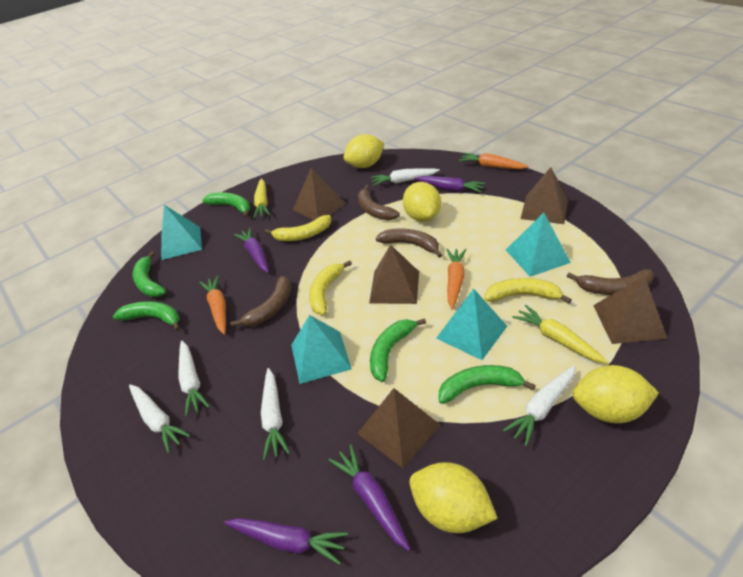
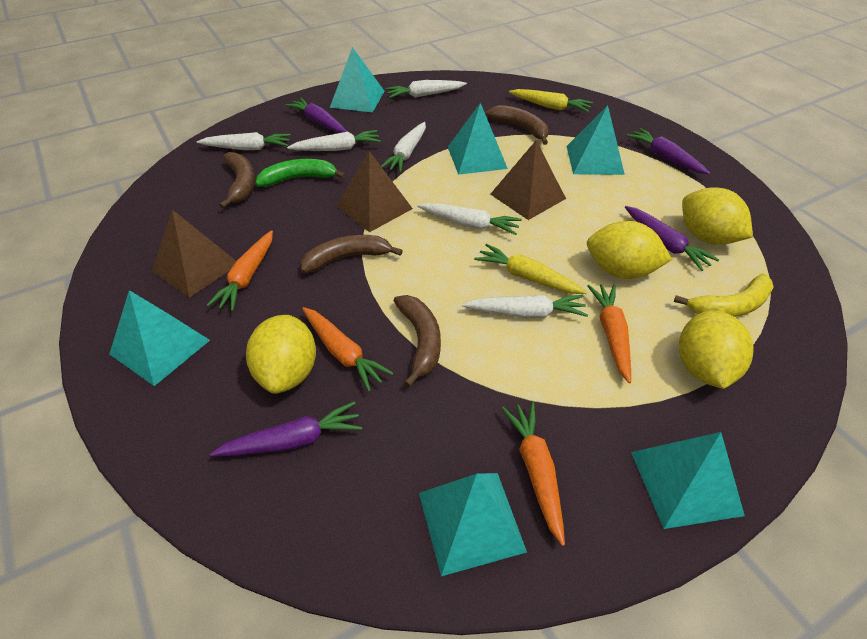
brown pyramid: [293,168,346,220] [357,388,441,468] [369,245,419,304] [520,167,568,224] [593,276,667,344] = 5 -> [152,210,236,298] [336,151,413,232] [491,140,566,220] = 3
green banana: [113,301,180,331] [133,251,166,297] [202,192,250,218] [370,318,426,382] [439,365,536,404] = 5 -> [255,159,346,187] = 1
orange carrot: [199,275,226,335] [446,249,466,310] [459,152,529,169] = 3 -> [206,230,273,311] [302,307,394,392] [502,402,565,546] [587,284,631,383] = 4
turquoise pyramid: [161,205,202,260] [291,315,352,384] [436,289,507,360] [506,213,571,277] = 4 -> [109,290,210,386] [330,47,385,113] [419,473,527,576] [448,102,508,175] [566,105,625,175] [631,432,745,529] = 6
white carrot: [129,384,190,453] [178,341,210,417] [261,368,290,460] [371,168,440,186] [503,365,576,447] = 5 -> [197,132,291,150] [287,130,381,151] [381,122,426,173] [385,80,467,98] [417,203,522,235] [462,295,588,318] = 6
yellow banana: [265,215,331,241] [309,261,352,315] [485,278,572,303] = 3 -> [674,273,774,317] = 1

